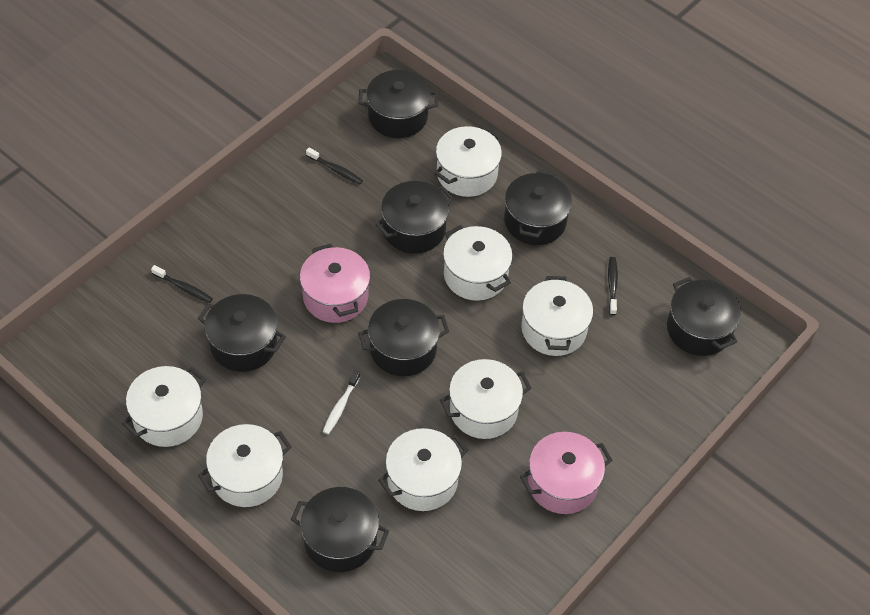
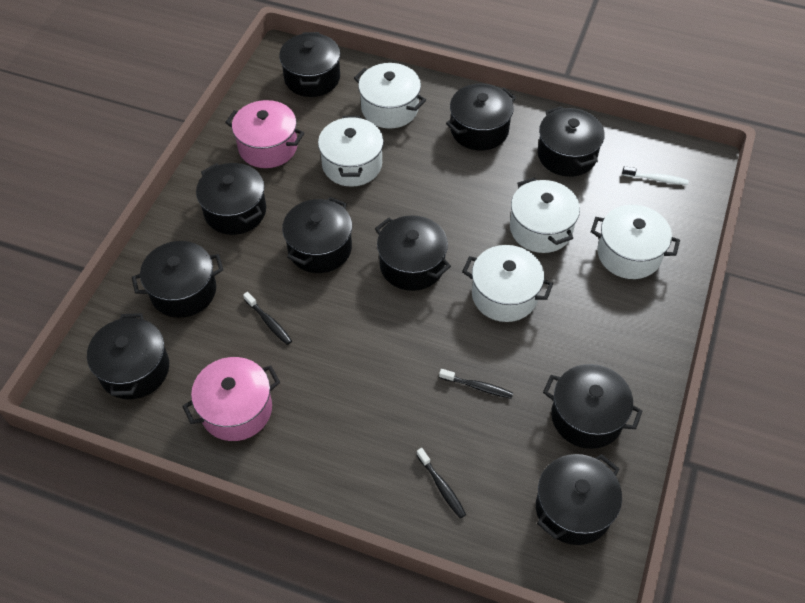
black pot: [198,294,286,372] [291,487,389,572] [358,70,438,138] [358,299,449,376] [375,181,454,254] [504,170,572,245] [667,277,741,356] = 7 -> [87,313,169,399] [132,241,223,318] [196,163,266,235] [279,32,340,97] [282,197,352,273] [375,215,451,291] [446,84,516,150] [536,454,622,545] [537,106,605,177] [543,364,643,449] = 10
white pot: [122,366,206,447] [198,424,291,507] [378,428,468,511] [434,126,502,197] [440,359,531,439] [443,225,513,301] [521,276,593,356] = 7 -> [318,116,384,187] [354,63,426,128] [462,245,553,322] [510,178,580,253] [591,205,680,279] = 5

